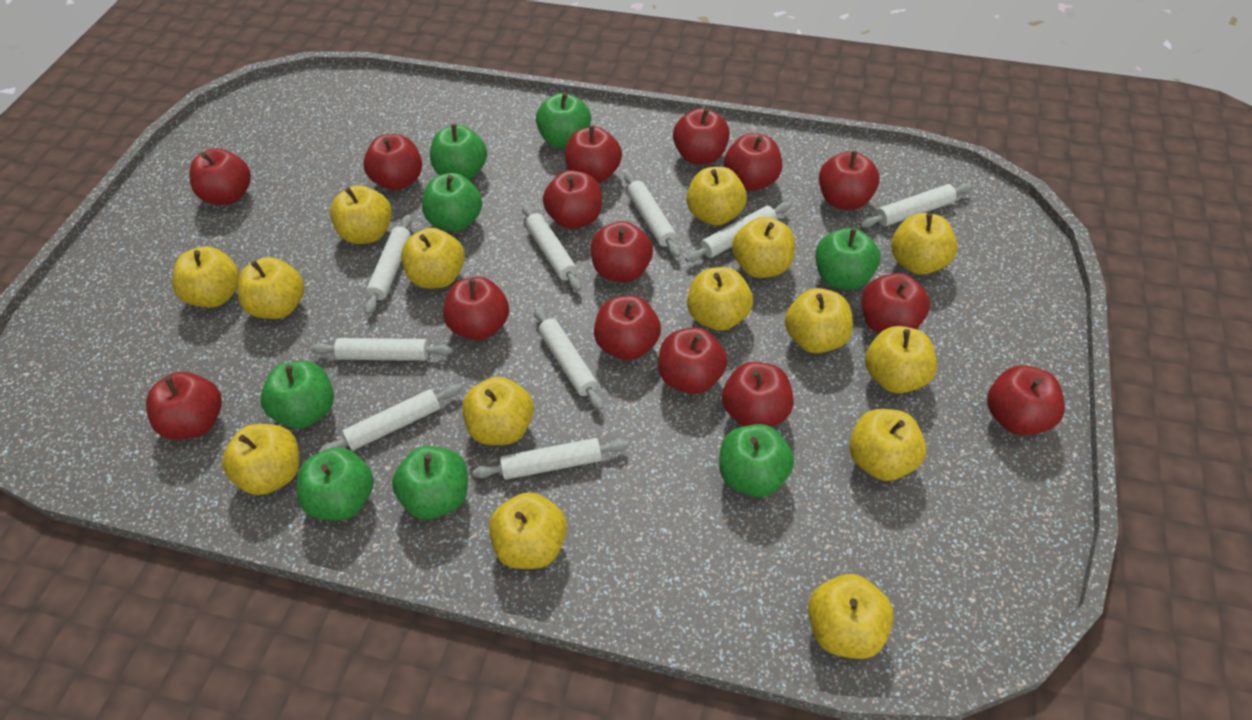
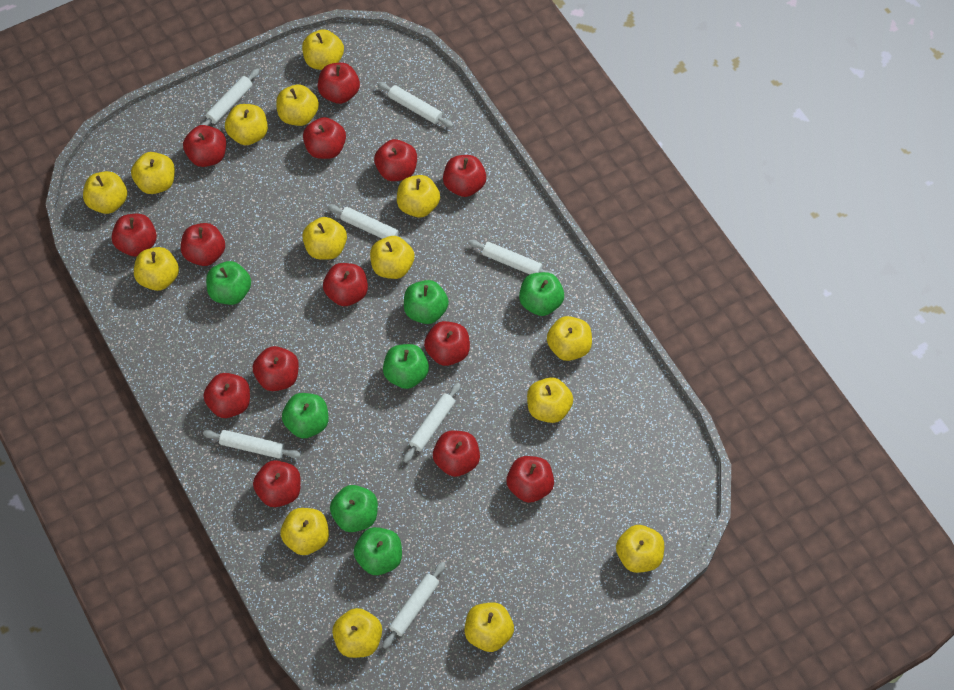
green apple: [260,361,334,428] [297,447,374,521] [392,446,468,519] [422,173,482,231] [430,124,487,180] [536,93,591,148] [719,424,794,497] [815,228,880,290] = 8 -> [206,261,251,305] [282,393,328,438] [330,485,378,532] [354,527,402,575] [383,344,429,389] [404,280,449,324] [519,272,564,316] = 7
red apple: [146,372,222,440] [189,148,251,205] [363,134,422,190] [443,277,509,340] [543,170,602,229] [565,125,622,183] [591,221,653,282] [594,295,661,360] [658,327,727,394] [673,108,730,165] [722,362,794,427] [724,133,782,191] [819,151,880,210] [861,273,930,333] [987,365,1065,435] = 15 -> [112,214,157,257] [181,223,225,266] [183,125,226,167] [203,373,250,418] [253,346,299,391] [253,460,301,507] [303,117,346,159] [318,63,360,104] [323,263,368,306] [374,139,417,181] [424,321,470,366] [433,430,480,477] [443,155,486,197] [507,456,554,503] = 14
white rolling pin: [311,338,453,361] [319,384,462,453] [365,215,412,315] [473,438,628,480] [522,204,581,291] [534,307,604,410] [624,172,680,258] [685,202,791,262] [859,183,972,228] = 9 -> [200,69,259,126] [203,430,301,459] [328,204,412,246] [377,82,453,128] [382,562,445,649] [403,383,461,463] [468,240,557,277] = 7

